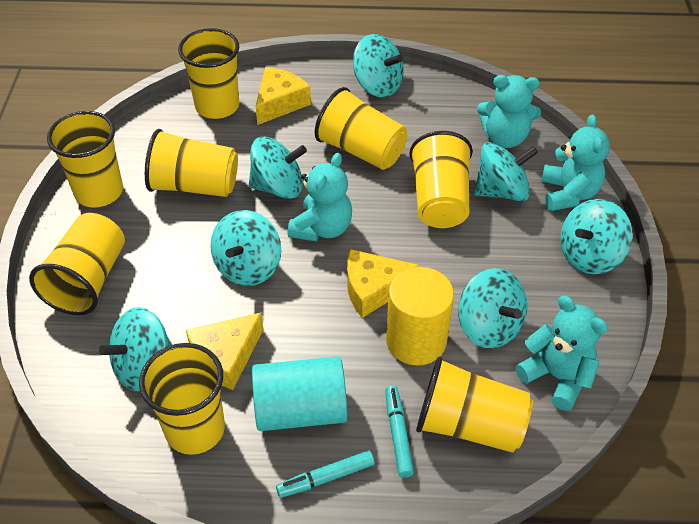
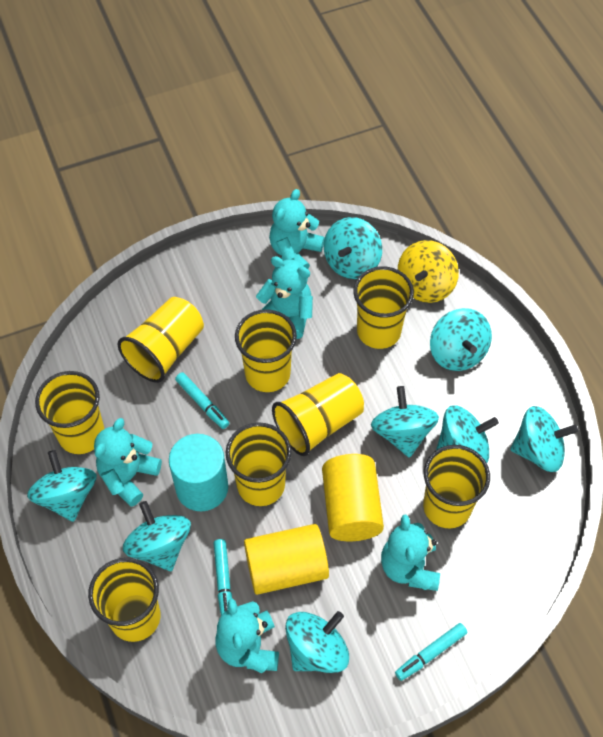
turquoise marker: [276,451,375,498] [385,385,414,478] = 2 -> [175,372,229,429] [213,539,232,616] [395,623,467,681] = 3
turquoise spinning top: [99,307,172,391] [210,210,281,286] [249,137,307,199] [353,34,404,97] [458,268,527,349] [474,142,538,201] [560,199,632,274] = 7 -> [27,450,97,522] [123,501,191,571] [285,611,349,673] [324,217,382,279] [371,386,439,458] [430,308,492,371] [436,405,499,463] [510,406,578,472] = 8
turquoise teddy bear: [288,153,352,242] [477,75,541,148] [516,296,608,411] [541,114,610,211] = 4 -> [94,418,162,507] [216,598,279,673] [256,256,313,339] [269,189,325,269] [381,515,440,591] = 5
yellow cheese: [186,313,264,390] [256,67,311,125] [347,249,420,318] = 3 -> none = 0
yellow cylinder: [386,267,454,366] = 1 -> [244,524,329,595] [322,454,384,541] = 2
yellow spinning top: none = 0 -> [398,240,459,303] = 1

